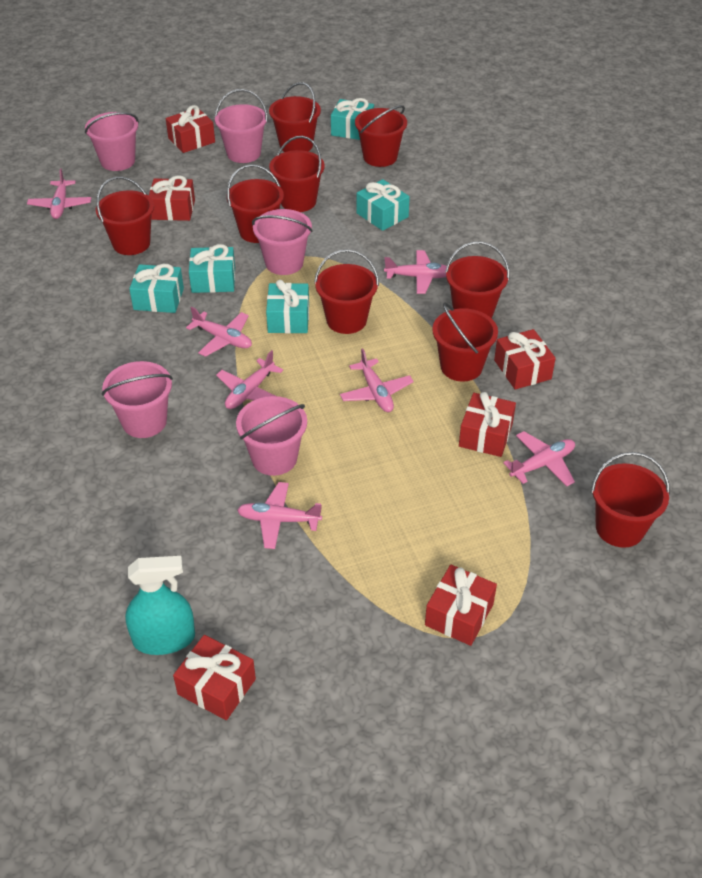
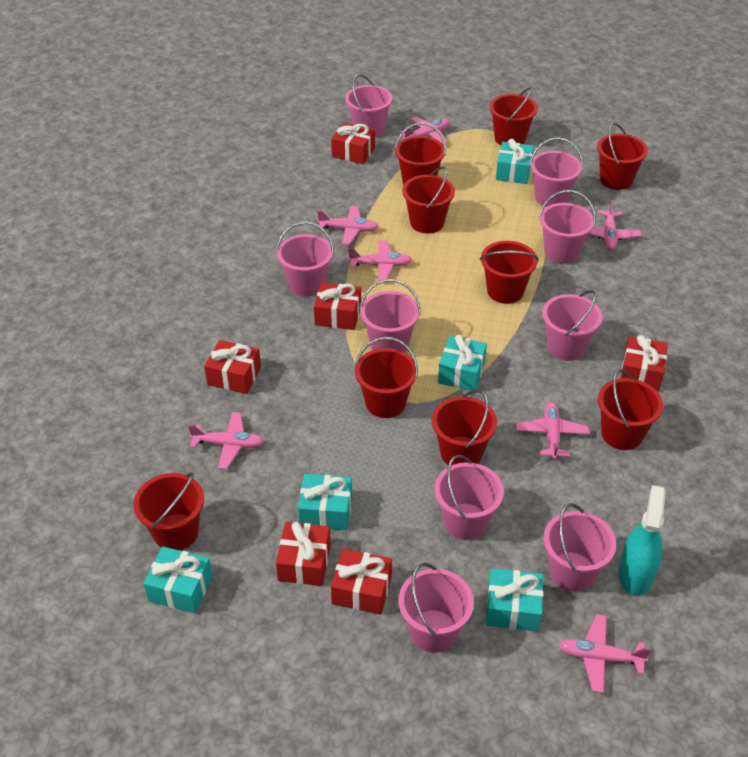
pink bucket: [85,112,139,171] [102,361,173,438] [215,89,268,163] [236,396,307,476] [252,209,313,275] = 5 -> [276,222,334,297] [345,74,393,137] [360,279,421,352] [398,563,474,653] [434,455,504,540] [529,138,583,207] [539,190,596,263] [542,290,603,361] [543,503,616,591] = 9

